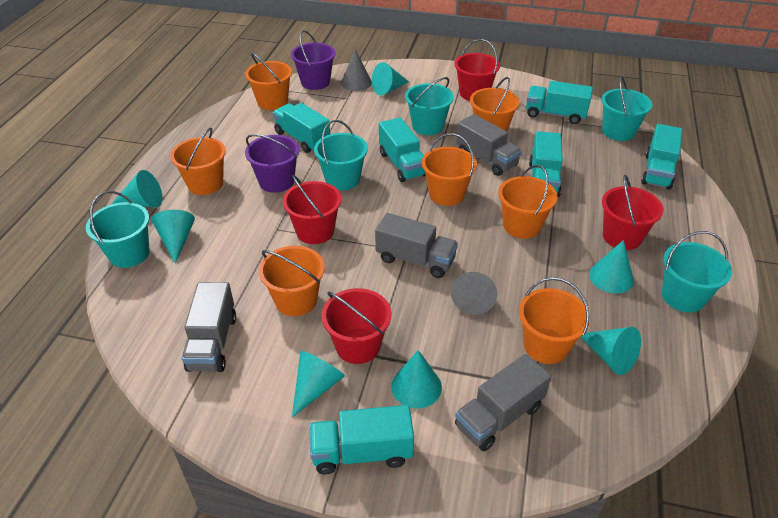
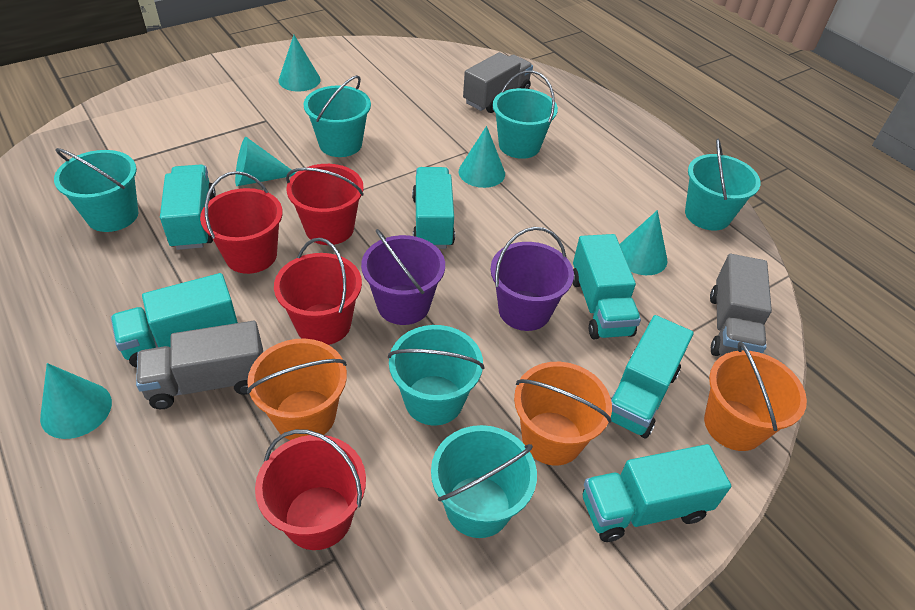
grey cone: [341,50,372,91] [451,272,497,315] = 2 -> none = 0
grey truck: [182,282,236,372] [375,213,458,278] [455,354,551,451] [456,114,522,176] = 4 -> [136,321,263,409] [463,52,533,113] [710,254,772,356] = 3
orange bucket: [170,128,226,195] [245,53,292,110] [259,246,325,316] [422,133,477,206] [470,77,519,131] [498,165,557,239] [519,277,590,364] = 7 -> [247,339,347,440] [514,362,612,466] [704,342,807,451] = 3
turquoise bucket: [86,191,150,268] [314,120,368,190] [405,77,454,135] [601,76,653,141] [662,231,732,312] = 5 -> [54,148,138,232] [304,75,371,157] [388,325,485,426] [431,425,537,538] [493,70,558,159] [685,139,761,231] = 6
turquoise cone: [113,170,162,208] [151,210,195,264] [292,351,345,417] [372,62,409,95] [391,350,442,409] [581,327,641,375] [589,240,634,294] = 7 -> [40,363,112,439] [235,137,296,186] [279,35,321,92] [459,126,505,188] [620,210,668,275] = 5

